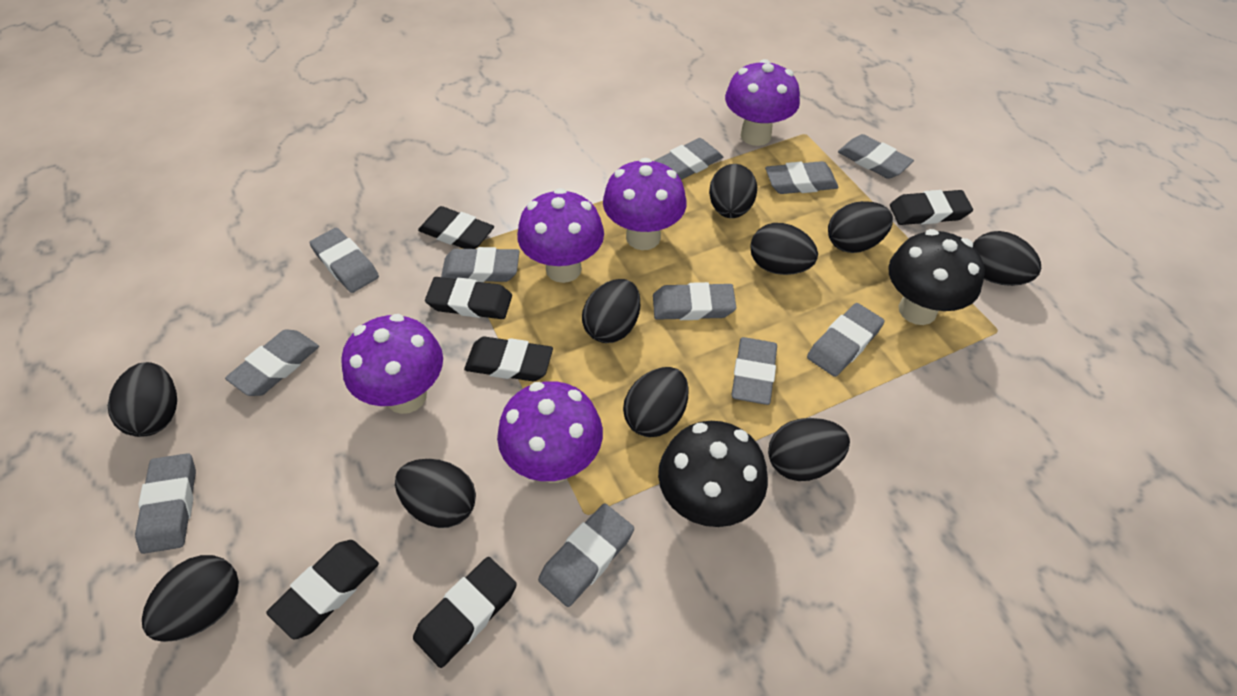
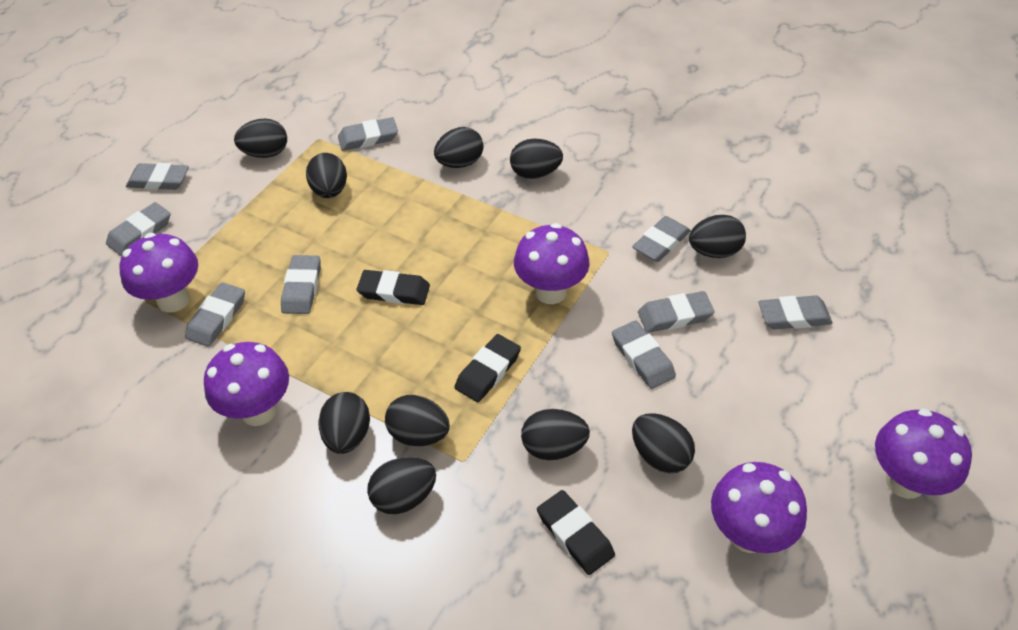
black eraser: [266,540,379,640] [413,557,517,668] [418,206,494,249] [425,277,512,319] [464,337,553,381] [890,190,973,225] = 6 -> [357,270,430,305] [455,334,521,402] [537,490,615,575] = 3
black mushroom: [658,421,768,527] [888,229,985,325] = 2 -> none = 0
grey eraser: [135,453,196,554] [225,330,319,396] [309,228,379,293] [441,247,520,282] [538,503,634,607] [653,282,736,320] [655,138,723,180] [732,337,777,405] [765,161,839,194] [807,303,885,377] [838,134,914,179] = 11 -> [106,202,171,256] [126,163,189,190] [185,282,245,347] [281,255,321,314] [338,117,398,151] [612,320,676,389] [632,216,691,262] [638,291,715,333] [758,295,833,329] = 9

